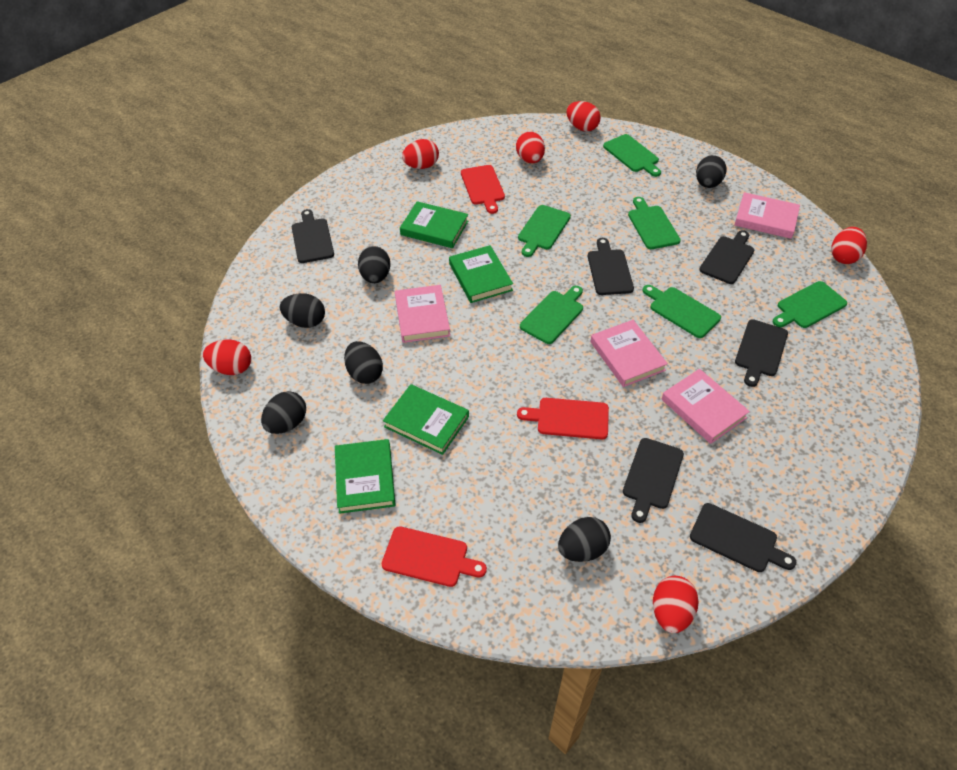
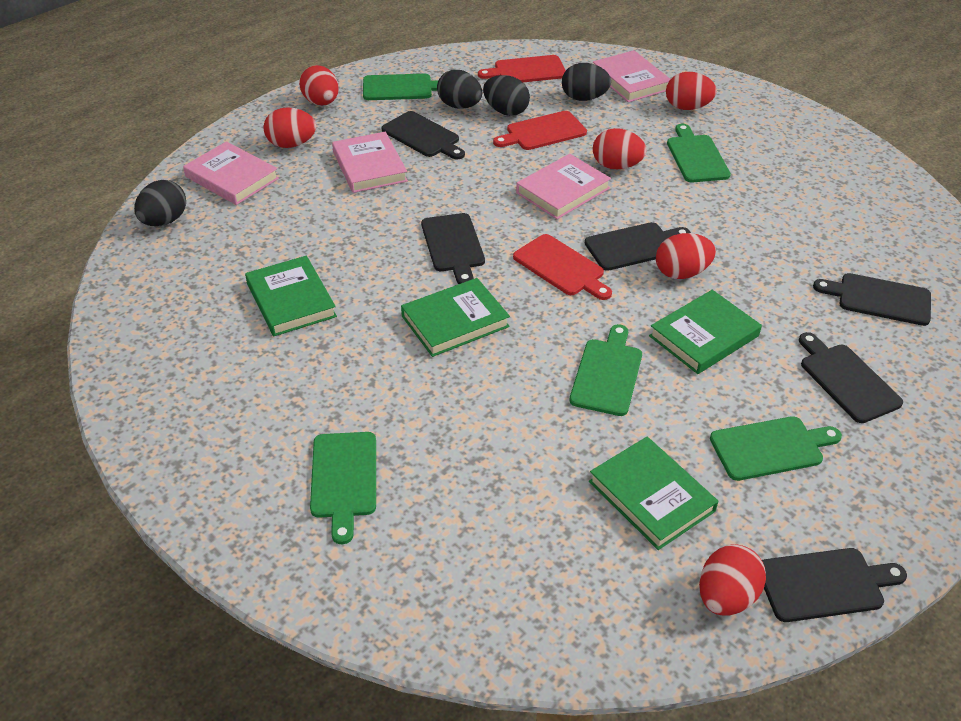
black egg: [261,391,306,434] [280,293,325,328] [344,341,383,384] [358,246,390,283] [558,517,611,562] [696,155,727,188] = 6 -> [134,180,186,226] [437,70,482,109] [483,75,530,116] [562,63,611,101] = 4
green cutting board: [518,205,571,257] [520,286,583,344] [603,134,661,177] [628,197,681,249] [643,285,721,338] [773,281,847,328] = 6 -> [310,432,376,544] [363,74,438,100] [569,324,642,416] [667,124,731,182] [710,416,842,481] = 5

